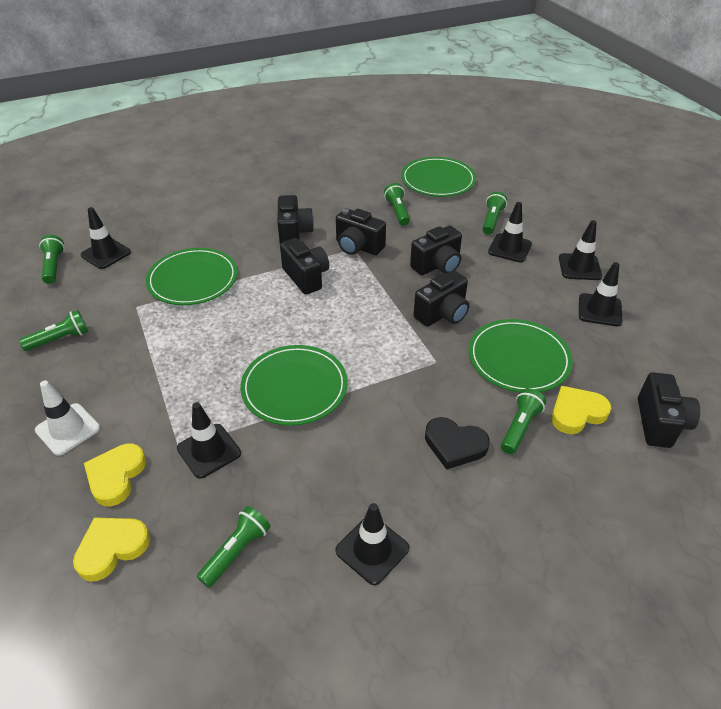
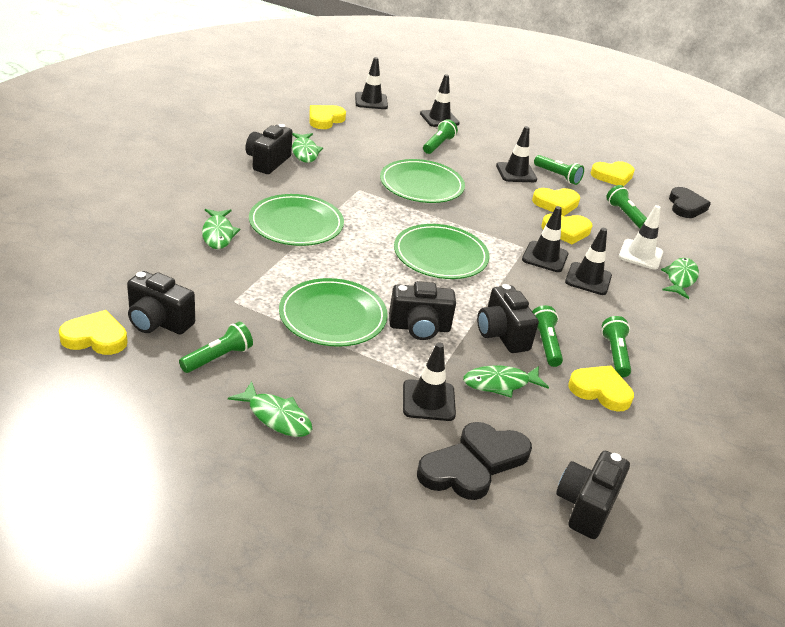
black camera: [277,195,314,244] [280,238,329,295] [336,208,386,255] [410,226,462,275] [413,270,469,327] [638,373,700,448] = 6 -> [127,271,195,334] [245,124,293,174] [389,281,456,340] [477,284,539,353] [556,451,630,539] = 5
black heart: [425,417,490,470] = 1 -> [417,443,491,500] [460,422,532,475] [669,187,711,218] = 3
green fish: none = 0 -> [202,209,240,249] [228,381,312,437] [292,133,323,163] [463,366,549,398] [661,258,699,299] = 5
yellow heart: [73,517,150,582] [84,443,146,506] [551,386,612,434] = 3 -> [59,310,127,355] [309,105,346,129] [532,188,580,216] [541,213,592,245] [568,366,634,411] [591,161,635,186] = 6

